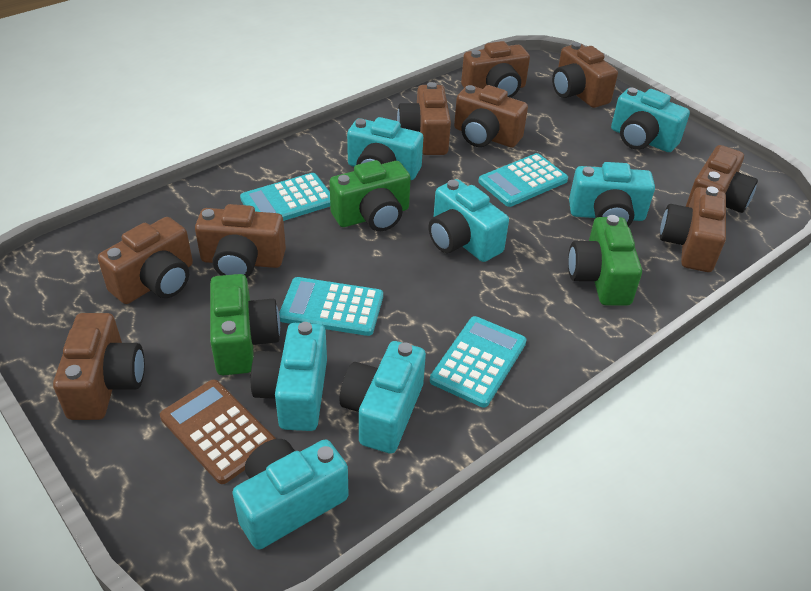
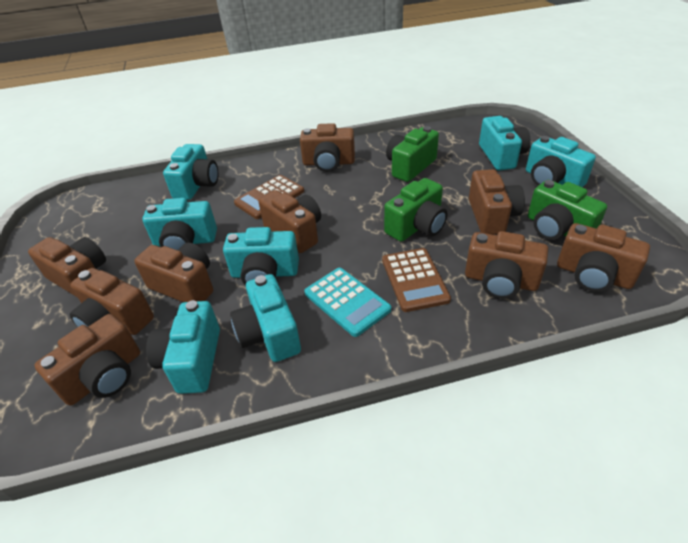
brown calculator: [160,380,276,484] = 1 -> [234,175,304,219] [382,248,451,312] = 2
turquoise calculator: [240,173,330,221] [279,277,383,336] [430,316,526,407] [478,153,568,207] = 4 -> [304,268,391,337] = 1

